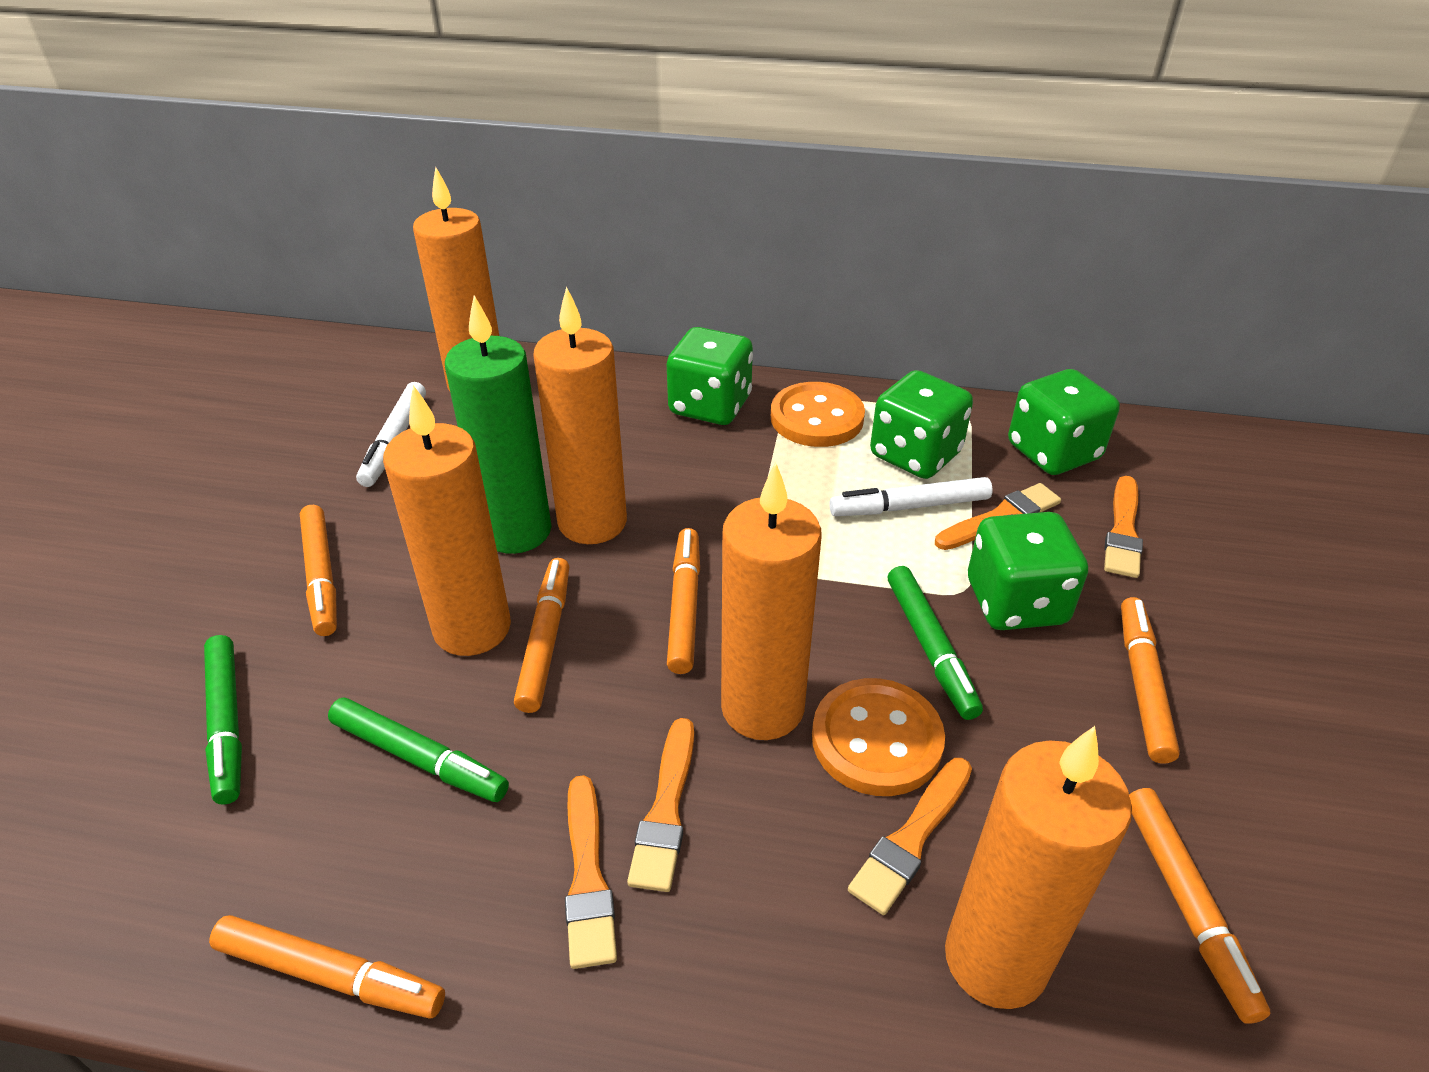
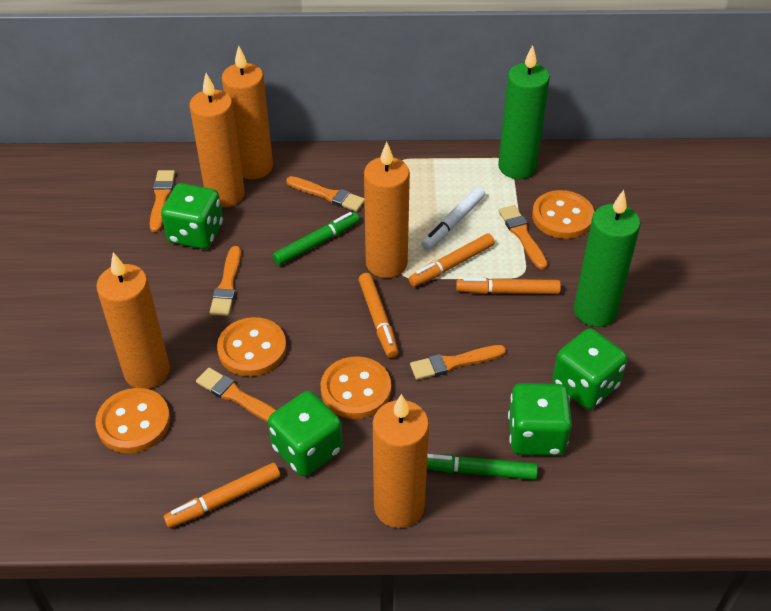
green candle: [445,296,551,554] = 1 -> [498,45,550,179] [574,190,641,327] = 2
green marker: [204,635,242,804] [328,698,509,802] [888,566,983,720] = 3 -> [273,212,359,265] [427,454,538,480] = 2
orange brush: [565,775,617,969] [627,718,694,892] [848,758,972,915] [935,483,1061,550] [1104,476,1143,578] = 5 -> [149,170,175,232] [196,368,276,422] [210,246,241,316] [286,176,364,212] [410,345,506,380] [499,205,548,270] = 6
orange button: [771,382,865,447] [812,678,945,796] = 2 -> [96,388,170,453] [217,317,287,376] [321,356,391,419] [532,190,594,239] = 4
orange marker: [209,915,445,1019] [300,505,337,636] [514,558,569,713] [667,528,700,674] [1121,597,1180,763] [1129,788,1271,1024] = 6 -> [164,463,280,528] [358,273,399,358] [409,233,495,287] [456,278,561,294] = 4
white marker: [356,382,426,487] [829,477,993,516] = 2 -> [421,187,485,250] = 1

